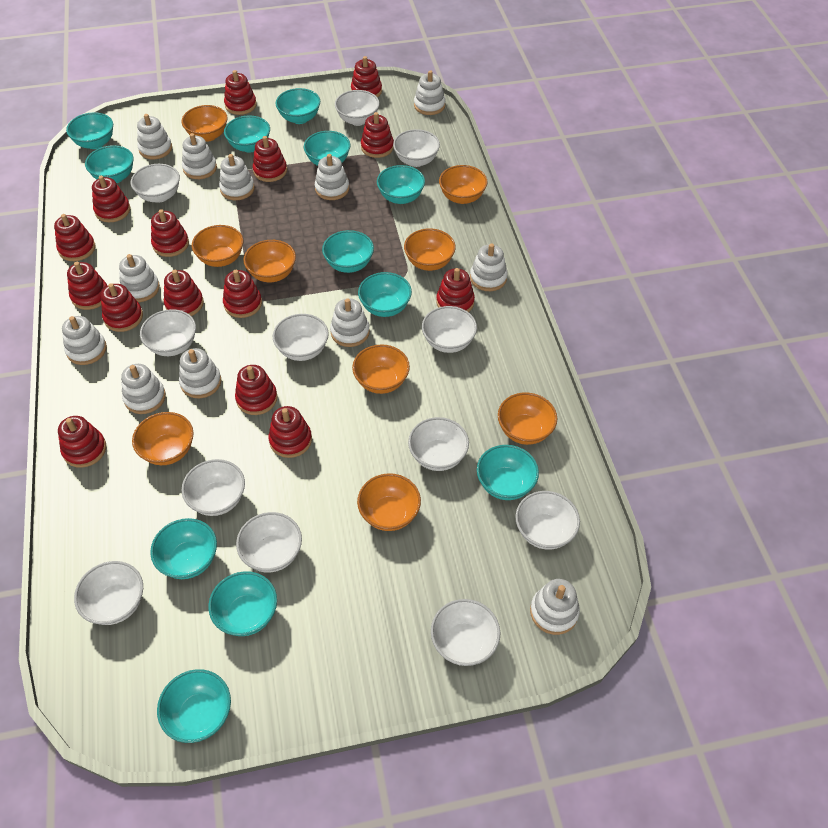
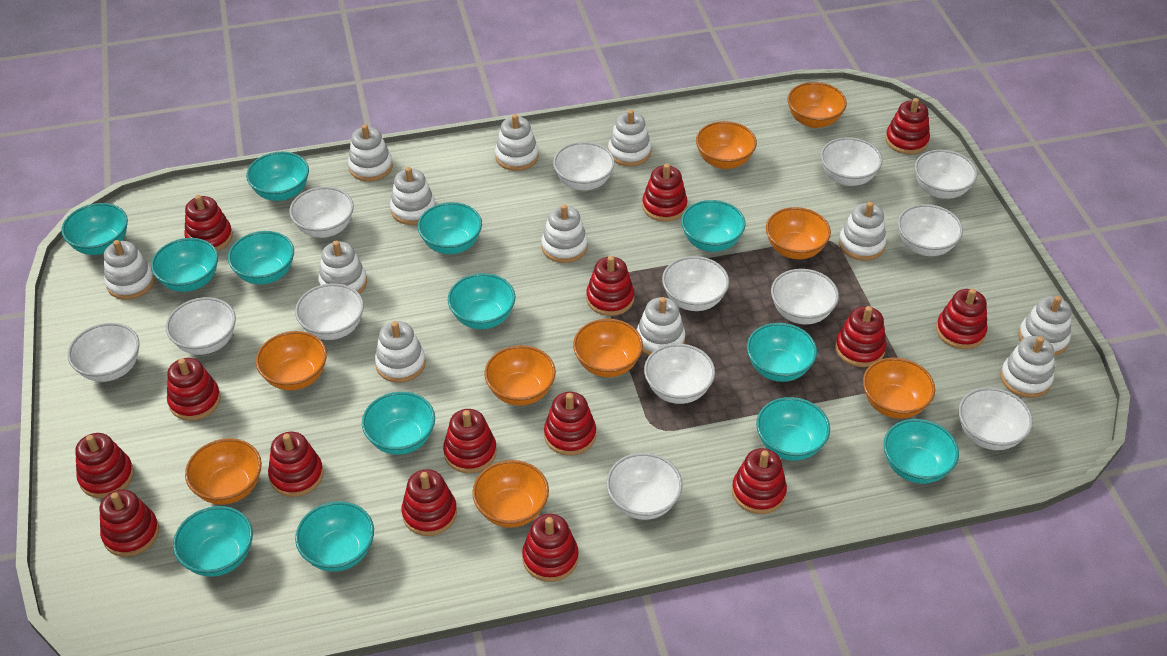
turquoise bowl: [66,112,113,149] [85,145,134,183] [150,518,217,579] [157,669,231,743] [208,571,277,636] [224,116,270,153] [275,88,320,124] [304,131,350,166] [322,230,374,273] [358,272,412,317] [377,165,425,204] [477,445,539,500] = 12 -> [61,203,128,255] [151,238,218,292] [173,506,253,577] [228,231,294,284] [246,152,309,201] [295,501,374,572] [362,392,435,455] [418,202,482,254] [448,273,516,329] [681,200,746,252] [747,323,817,382] [756,397,830,461] [884,419,959,484] = 13
white bowl: [74,561,143,625] [131,164,180,203] [140,309,196,356] [181,459,245,516] [236,512,302,573] [273,314,329,361] [335,90,380,126] [393,129,440,167] [408,417,469,471] [422,306,477,353] [431,599,500,666] [515,491,580,550] = 12 -> [68,323,140,382] [166,297,236,355] [289,187,354,238] [295,283,364,340] [553,142,615,191] [606,453,683,520] [644,344,715,404] [662,256,729,311] [771,269,839,324] [820,137,883,186] [898,204,963,256] [914,150,978,199] [958,387,1033,450] = 13

